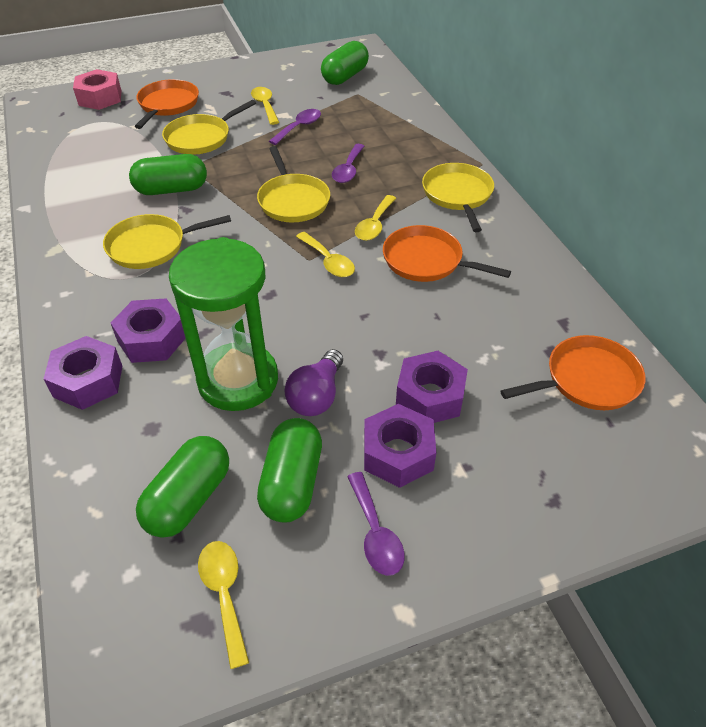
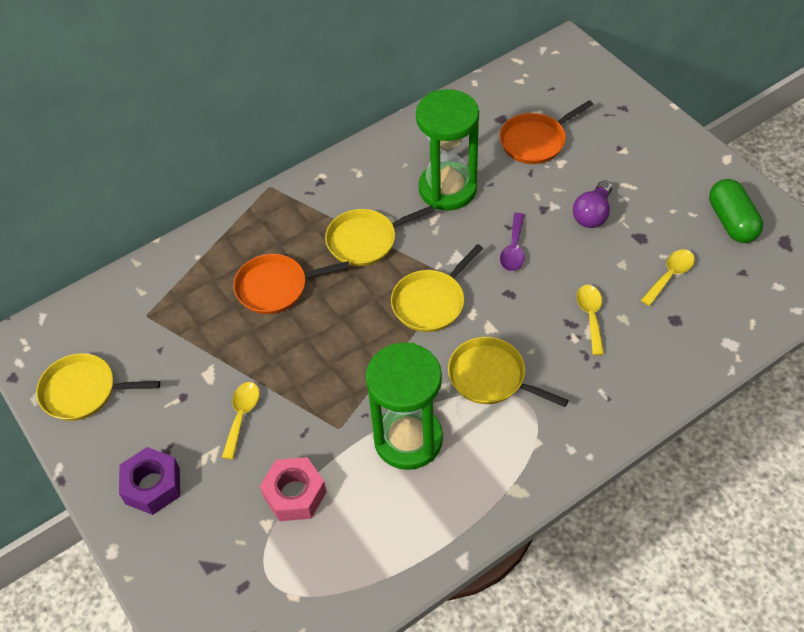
green capsule: [129,154,207,195] [136,436,229,538] [257,418,322,523] [321,41,369,85] = 4 -> [709,179,763,243] = 1
green hourglass: [169,237,278,411] = 1 -> [366,342,443,470] [416,89,479,210] = 2
orange pan: [135,79,199,129] [383,225,511,282] [500,335,645,410] = 3 -> [233,254,350,314] [500,100,593,164] = 2
purple nut: [44,336,122,410] [111,299,186,363] [364,404,436,488] [396,351,468,423] = 4 -> [119,447,180,515] = 1
purple spoon: [269,109,321,145] [332,144,365,183] [347,472,404,576] = 3 -> [500,213,524,271] = 1
yellow spoon: [198,541,249,669] [251,87,279,125] [296,232,355,277] [355,195,396,241] = 4 -> [222,382,260,460] [577,285,604,355] [641,249,695,306] = 3

